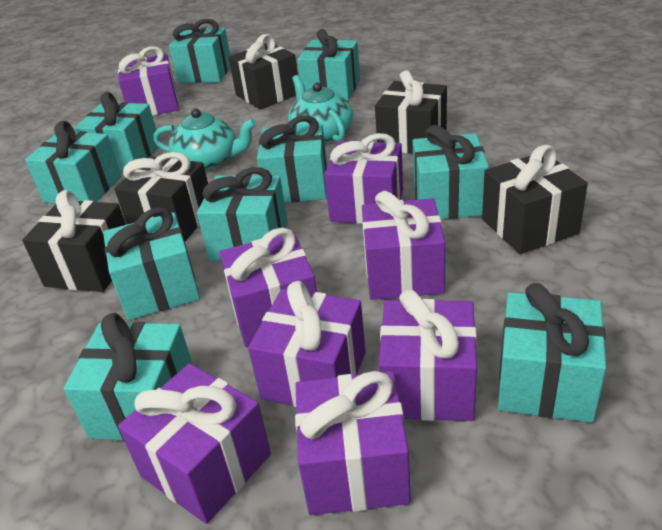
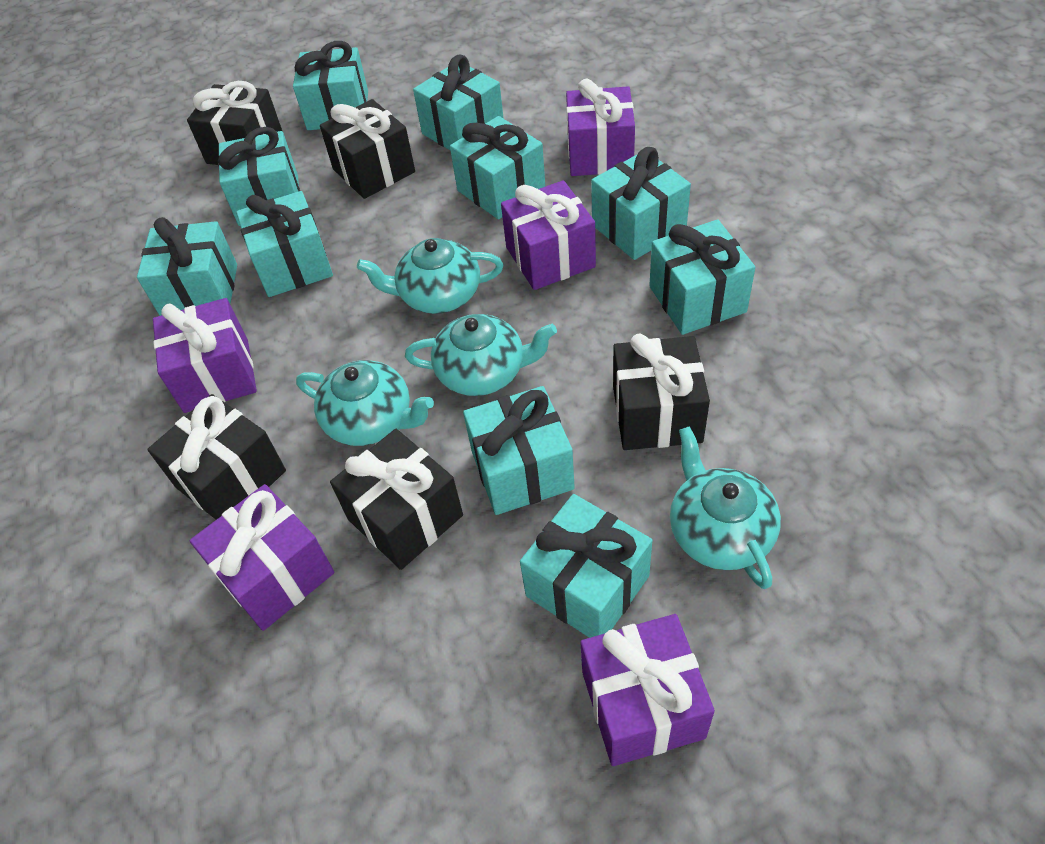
purple gift: [118,46,179,116] [118,363,271,524] [220,228,317,348] [248,281,366,407] [295,371,411,515] [324,133,403,224] [362,191,445,300] [379,289,477,421] = 8 -> [153,298,257,413] [189,484,334,631] [501,180,596,290] [566,78,635,176] [580,614,715,766] = 5
turquoise teapot: [153,108,256,170] [288,75,353,143] = 2 -> [296,360,434,446] [357,238,503,314] [405,314,557,396] [670,426,781,589] = 4

